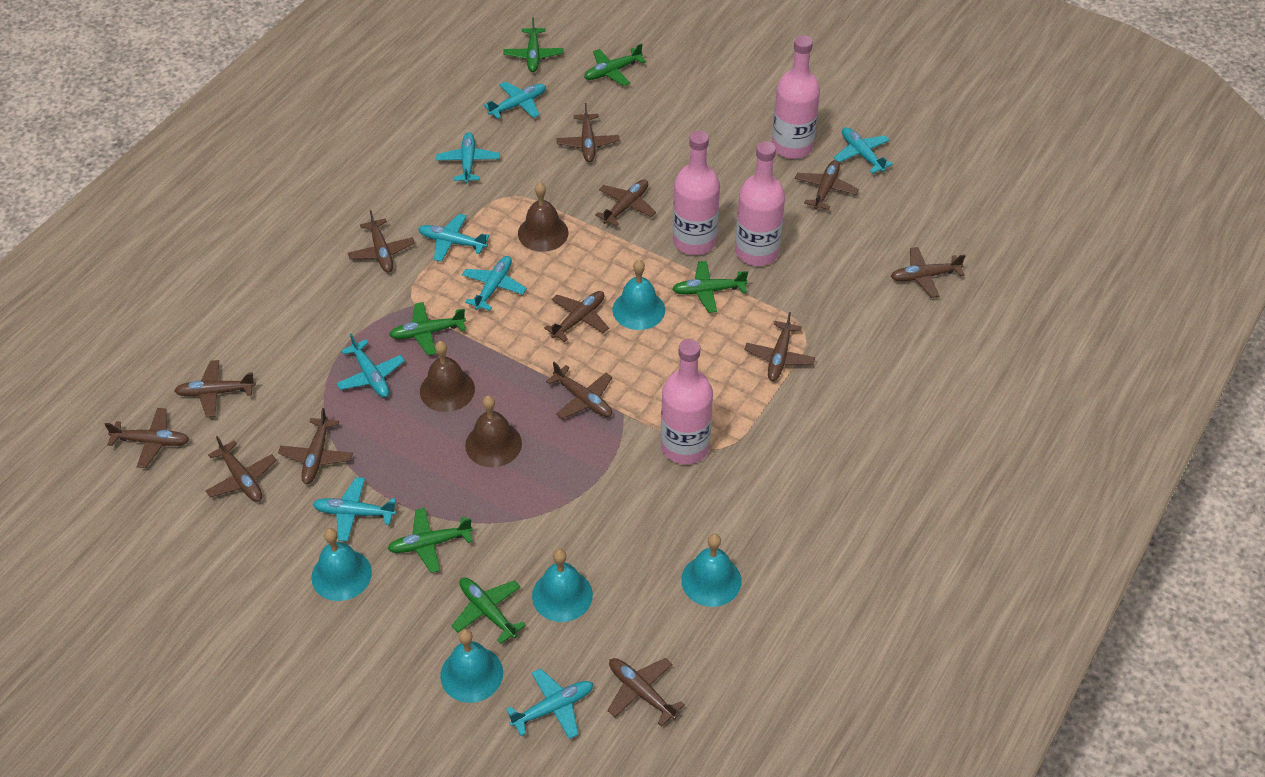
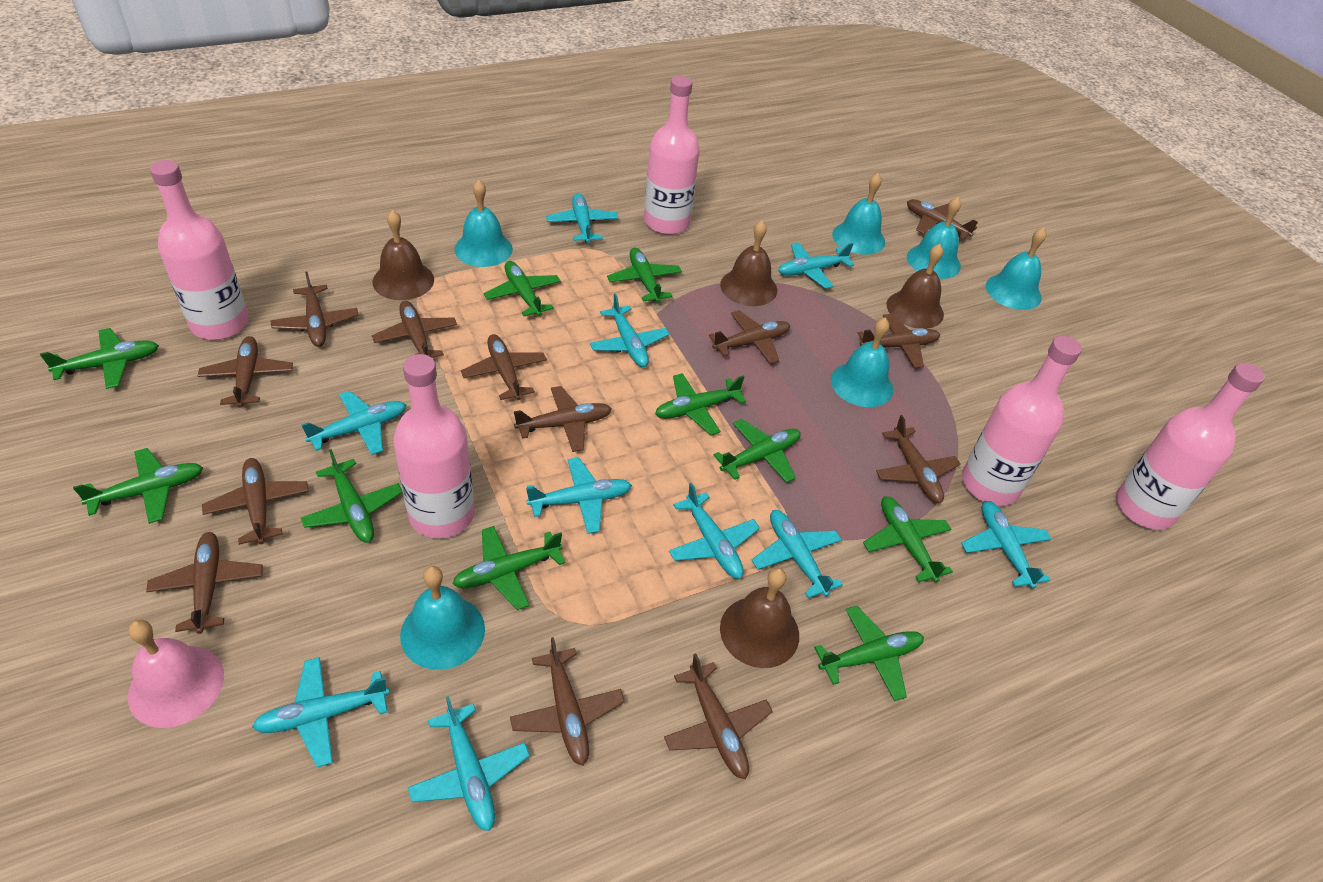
brown bell: [420,341,475,412] [465,396,522,467] [518,182,569,252] = 3 -> [372,210,434,300] [720,220,777,306] [720,568,799,668] [887,244,944,329] = 4
green plane: [388,508,473,573] [389,302,466,355] [452,577,526,644] [503,17,563,72] [584,43,646,86] [672,261,748,313] = 6 -> [40,328,159,389] [73,448,203,524] [301,449,402,543] [452,526,566,610] [484,261,561,316] [607,248,682,303] [655,373,746,435] [714,419,801,483] [814,606,924,701] [863,496,953,582] = 10
pink bell: none = 0 -> [128,620,224,728] = 1
pink bottle: [661,339,713,464] [673,130,720,255] [735,141,785,266] [772,35,820,159] = 4 -> [150,160,249,340] [393,354,475,538] [644,76,700,235] [962,336,1082,506] [1116,362,1265,530] = 5
turquoise bell: [311,528,372,601] [440,629,503,703] [532,549,593,622] [612,260,665,330] [681,534,742,607] = 5 -> [400,566,485,670] [455,179,513,267] [831,318,893,407] [832,173,885,255] [907,197,961,279] [986,227,1047,310] = 6
turquoise plane: [313,477,396,542] [336,333,405,397] [418,214,489,262] [436,132,500,183] [462,256,527,311] [484,81,546,119] [506,668,593,739] [834,127,893,174] = 8 -> [252,657,389,767] [301,391,406,455] [408,696,530,831] [526,457,632,534] [546,193,618,243] [590,293,669,367] [669,483,760,579] [752,510,843,598] [778,243,854,289] [961,501,1051,589] = 10

